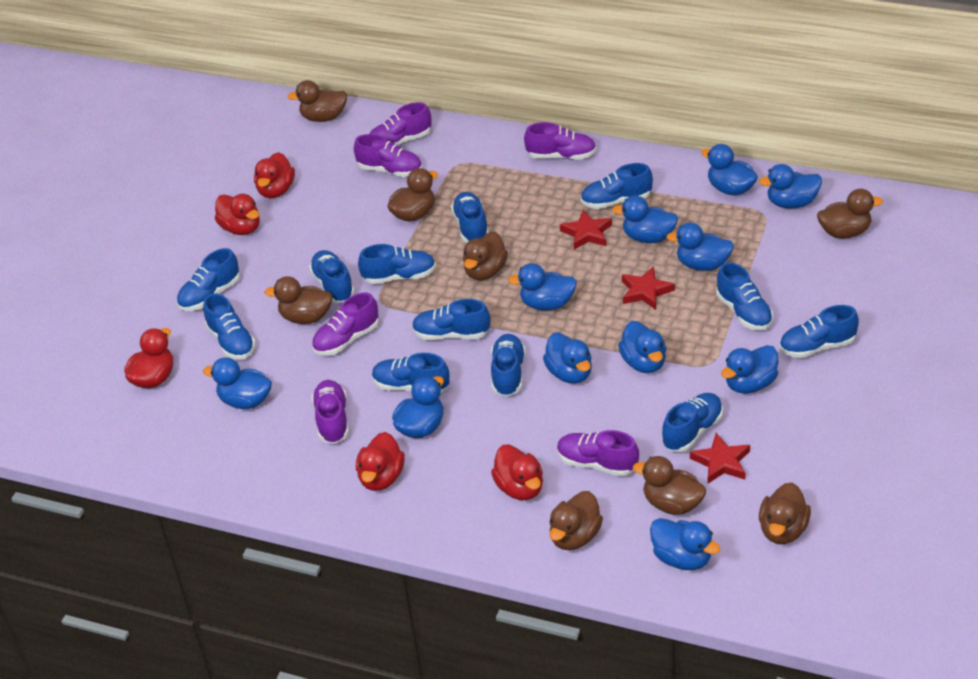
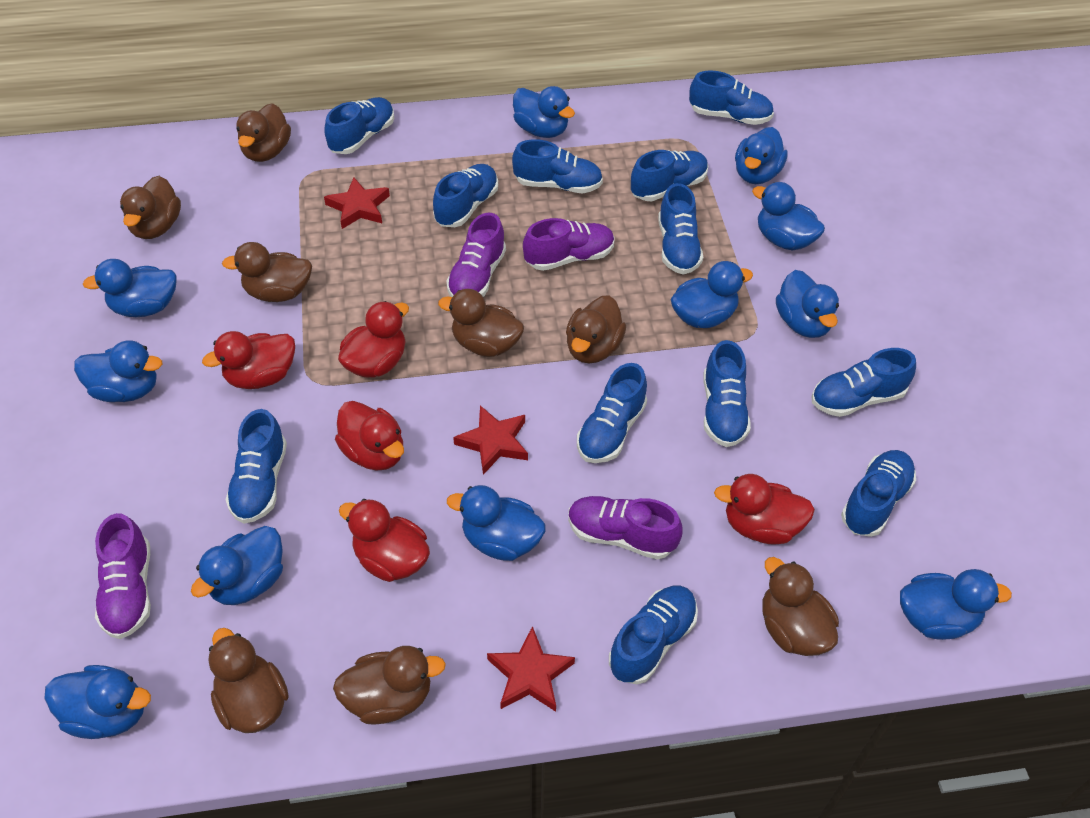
purple shoe: [311,380,349,444] [312,293,379,355] [354,134,422,177] [369,102,432,145] [524,122,596,160] [557,430,639,476] = 6 -> [95,513,151,639] [446,213,506,297] [523,218,615,271] [568,496,682,560] = 4

